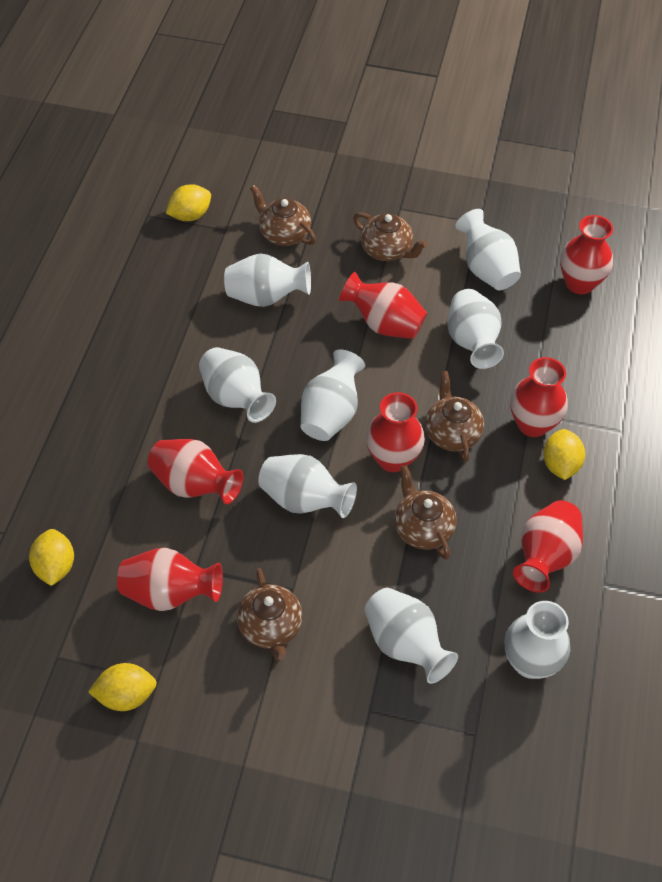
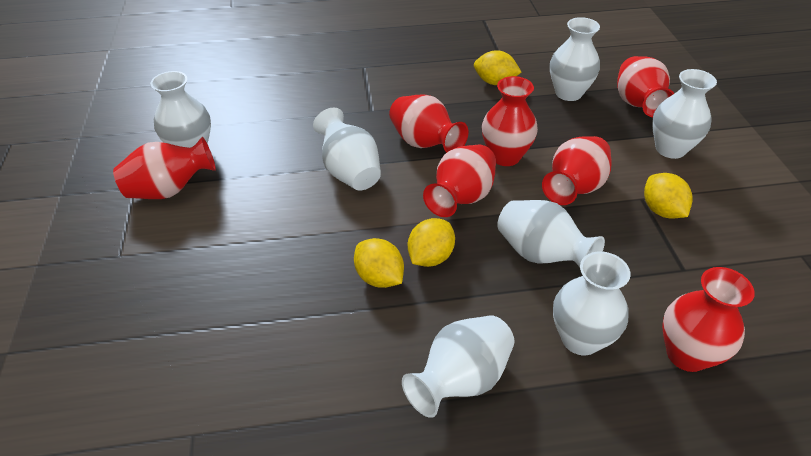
brown teapot: [237,568,303,661] [250,185,316,246] [353,212,427,261] [394,465,457,560] [425,371,484,462] = 5 -> none = 0
white vase: [199,347,276,423] [224,253,311,307] [258,454,357,518] [301,349,365,441] [364,588,458,684] [447,289,504,369] [455,209,521,290] [505,601,570,679] = 8 -> [150,71,211,148] [313,108,381,191] [402,315,514,418] [497,200,605,268] [550,17,600,101] [553,252,630,355] [652,69,717,159] = 7

